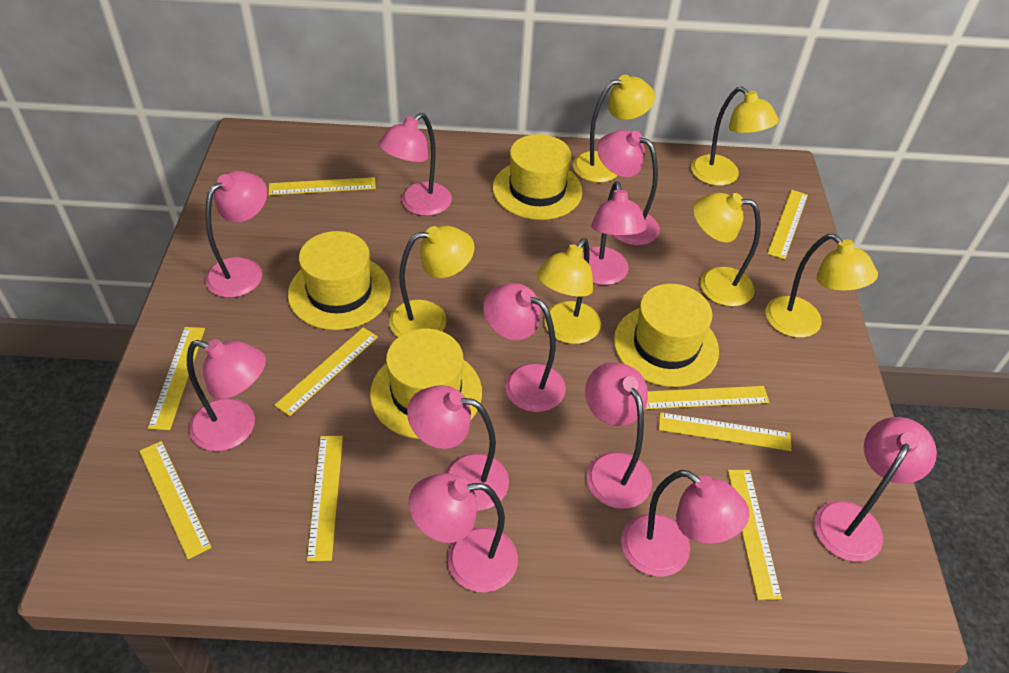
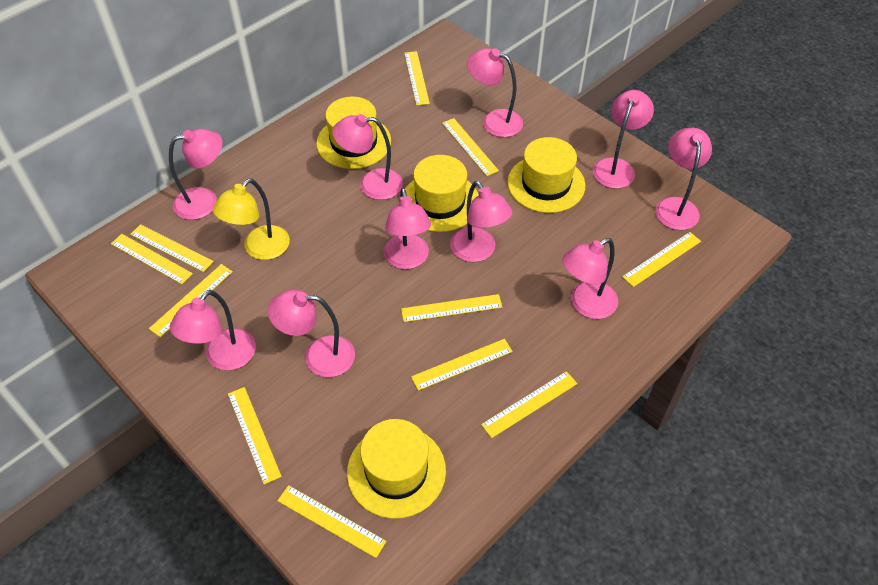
pink lamp: [187,339,266,451] [205,171,267,298] [378,113,452,216] [407,385,509,511] [408,473,518,592] [483,283,566,412] [582,181,647,285] [585,362,652,509] [597,130,660,245] [621,470,749,577] [815,417,937,562] = 11 -> [169,129,223,220] [170,290,256,371] [268,290,355,377] [332,114,403,200] [384,188,431,269] [450,181,512,262] [467,48,523,137] [562,238,618,319] [593,90,654,189] [655,128,712,230] = 10
yellow lamp: [389,226,475,337] [537,238,601,344] [573,75,655,183] [691,87,779,186] [693,193,761,307] [765,234,878,338] = 6 -> [213,179,290,260] = 1
yellow ruler: [139,441,212,559] [148,327,205,430] [269,177,376,195] [274,327,378,416] [307,436,343,561] [645,386,770,409] [659,412,791,451] [728,470,782,600] [767,190,808,260] = 9 -> [111,234,193,284] [130,224,214,272] [149,264,233,337] [228,387,282,484] [277,485,387,558] [401,294,502,322] [404,51,430,106] [411,339,513,391] [442,118,499,176] [481,371,577,438] [622,232,701,287] = 11

